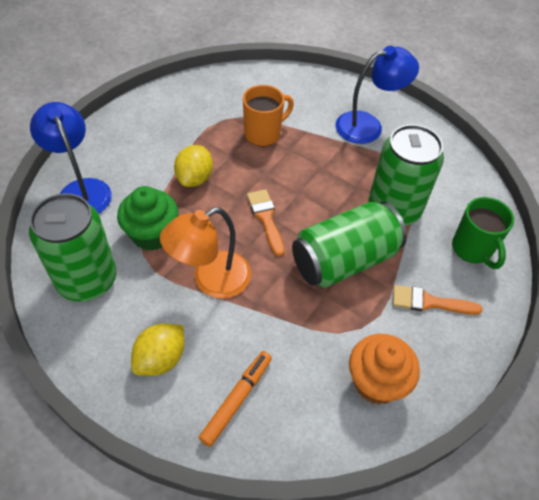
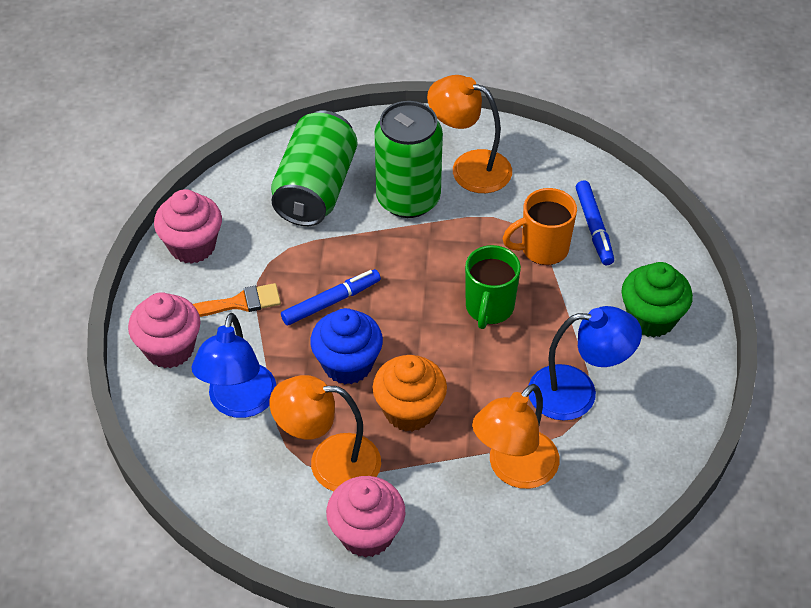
blue cupcake: none = 0 -> [310,308,383,384] = 1
blue marker: none = 0 -> [281,269,381,326] [576,180,614,265] = 2
green can: [29,193,117,302] [292,202,407,288] [368,124,444,226] = 3 -> [271,111,357,226] [375,101,443,218] = 2
orange brush: [247,189,284,256] [393,285,483,315] = 2 -> [193,283,281,317] = 1
orange lamp: [160,207,251,299] = 1 -> [269,375,381,491] [427,75,512,193] [472,384,560,489] = 3
orange marker: [199,351,272,447] = 1 -> none = 0
pink cupcake: none = 0 -> [128,292,201,368] [154,189,222,264] [326,476,405,558] = 3
yellow lemon: [131,323,184,376] [174,145,213,187] = 2 -> none = 0

